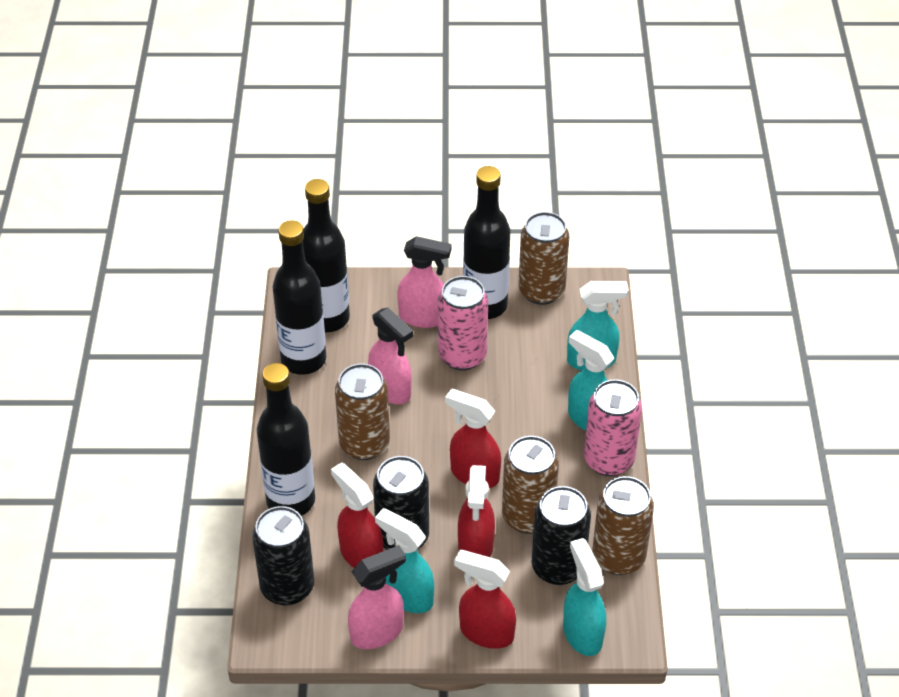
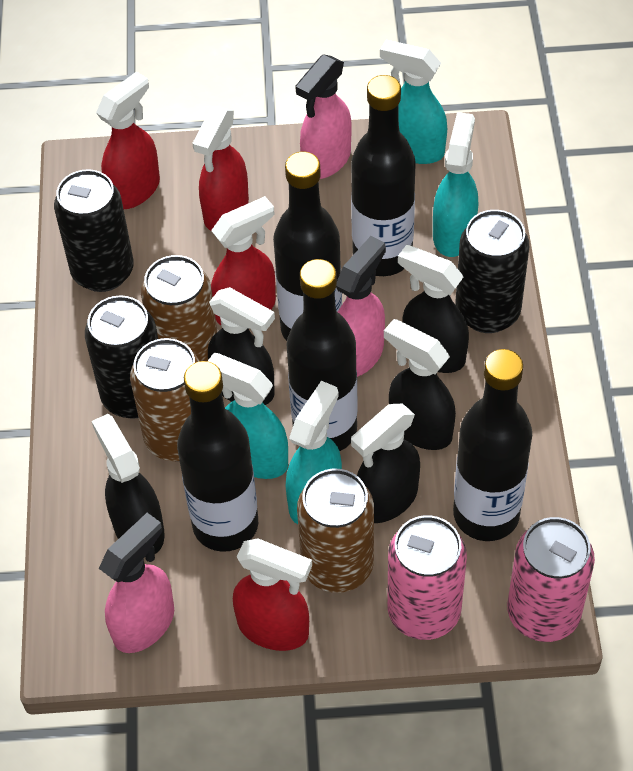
black bottle: [257,363,315,516] [273,220,326,375] [303,179,350,332] [463,166,510,319] = 4 -> [177,361,258,552] [273,152,342,341] [287,259,358,451] [351,75,416,276] [453,349,532,541] = 5
black spray bottle: none = 0 -> [92,414,165,554] [208,287,275,405] [351,404,420,523] [384,319,456,450] [398,245,469,373] = 5
brown can: [335,364,390,460] [502,436,559,534] [519,212,569,305] [592,476,654,575] = 4 -> [130,338,199,461] [141,255,217,361] [297,469,374,593] = 3

